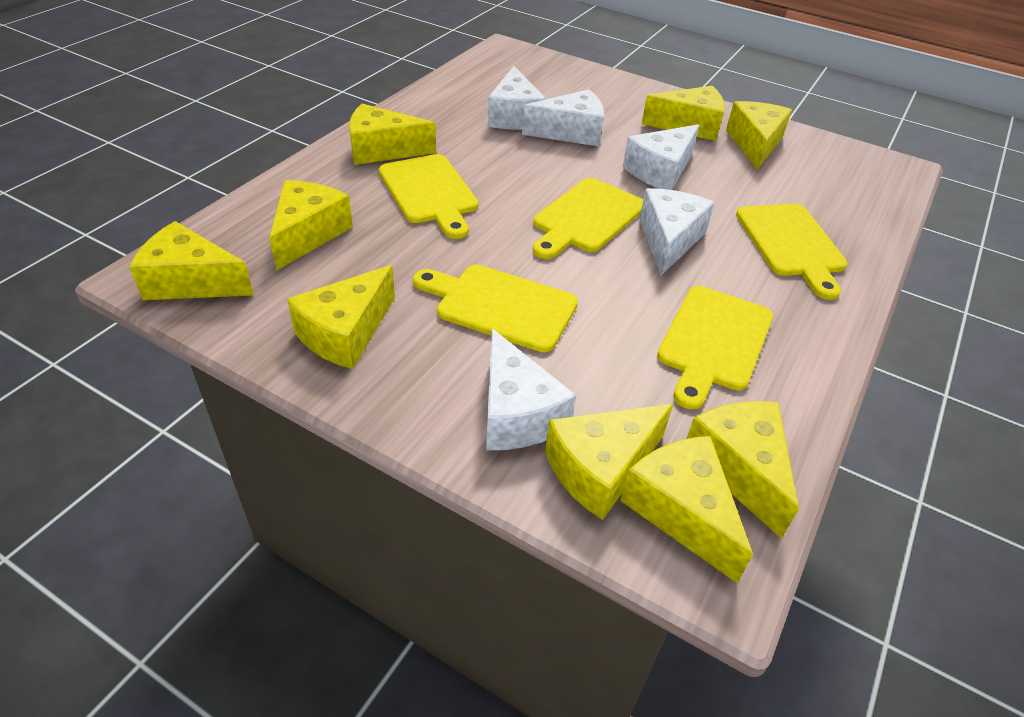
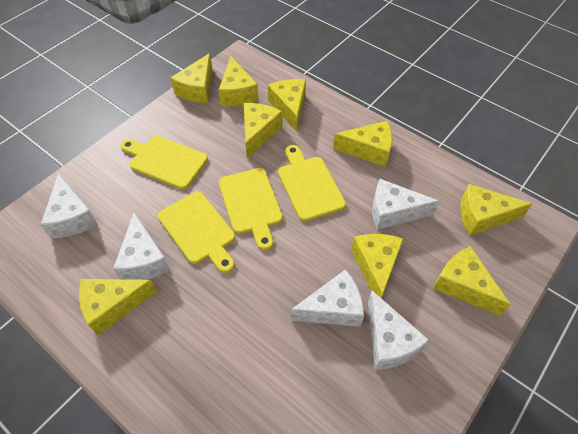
yellow cutting board: [379,154,478,239] [413,265,578,352] [533,178,643,259] [657,286,773,410] [736,204,848,300] = 5 -> [120,136,208,189] [158,192,235,273] [219,168,283,251] [278,145,346,222] = 4

